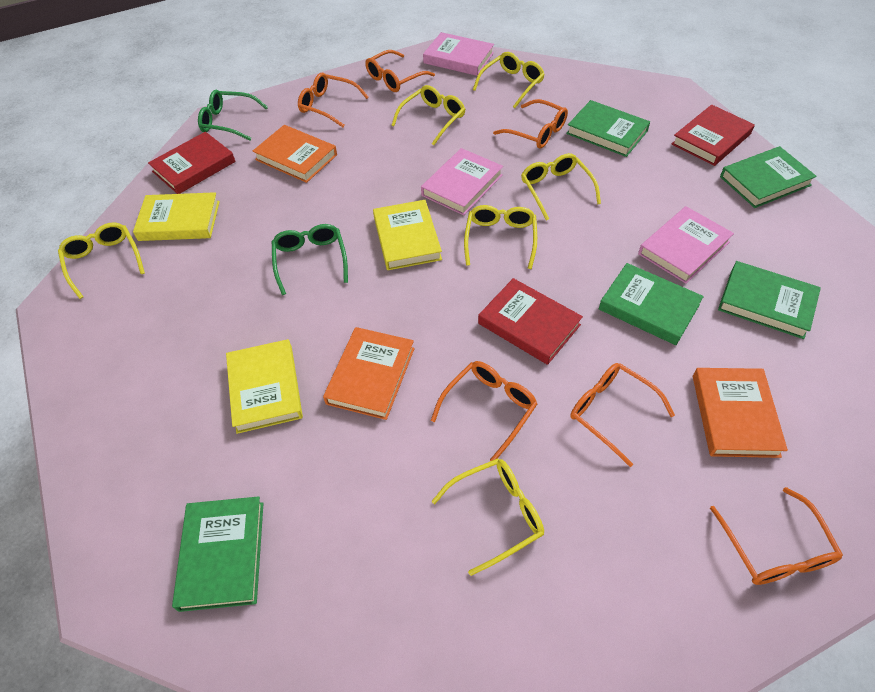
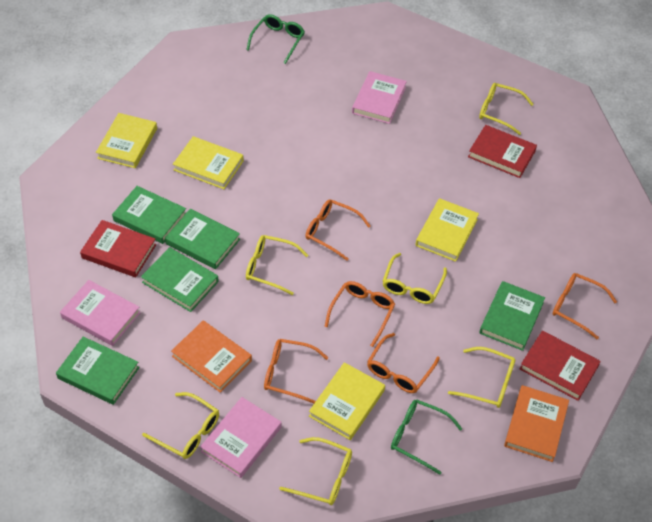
orange book: [253,125,337,183] [323,327,415,420] [693,368,788,458] = 3 -> [171,320,252,393] [504,385,569,462] = 2
orange glasses: [298,73,369,127] [365,50,435,92] [431,361,537,461] [493,99,568,149] [570,363,675,467] [710,487,843,585] = 6 -> [264,339,329,404] [305,199,371,261] [324,281,395,347] [367,333,440,393] [552,273,617,339] = 5
yellow book: [133,192,220,241] [226,339,303,434] [373,200,442,270] = 3 -> [96,113,157,168] [173,136,244,189] [309,362,385,440] [416,198,479,262] = 4

